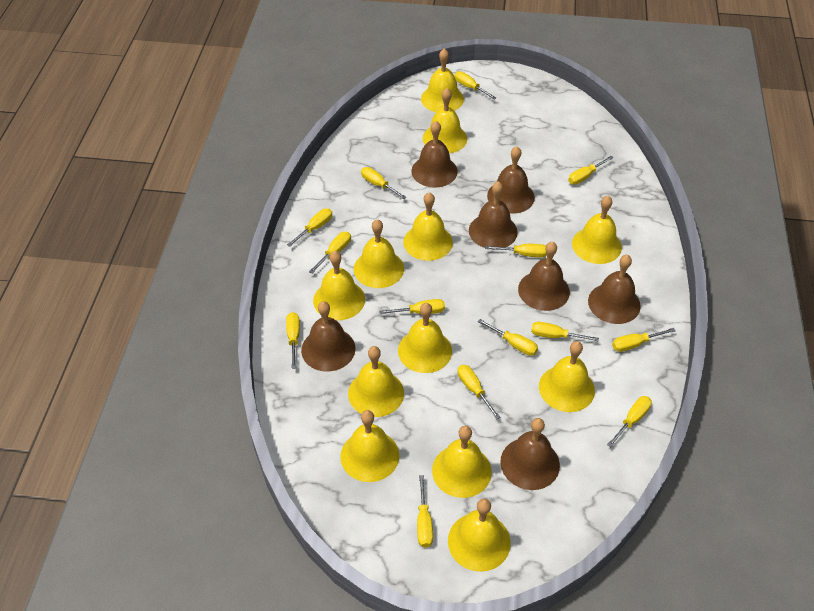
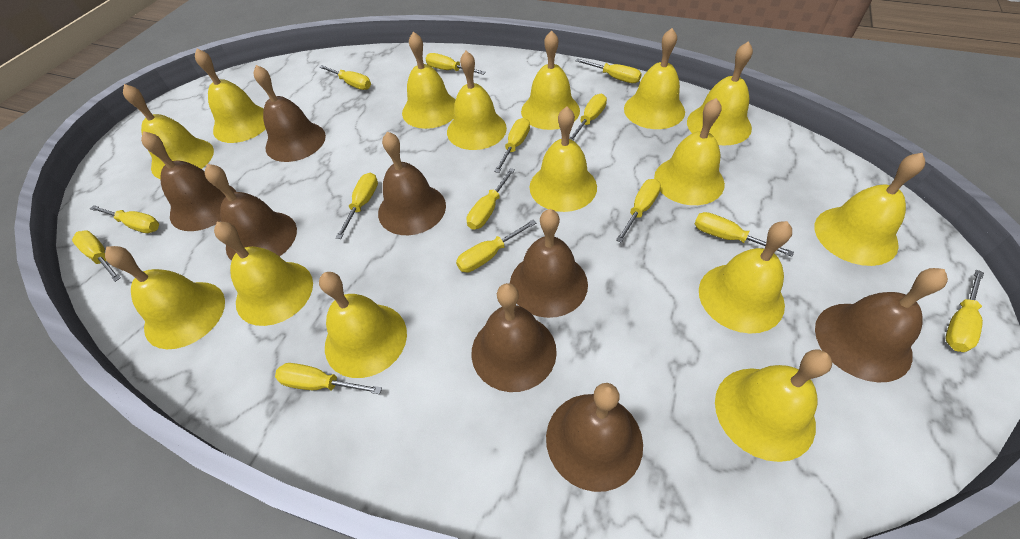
brown bell: [301,301,355,372] [411,121,458,188] [469,181,518,248] [487,146,535,214] [500,418,560,490] [518,241,570,311] [588,254,641,324] = 7 -> [141,131,236,231] [205,164,297,261] [253,65,326,162] [378,131,446,235] [471,283,557,392] [510,209,588,318] [546,383,643,492] [815,268,948,383] = 8
yellow bell: [313,251,365,320] [340,410,399,482] [348,346,404,417] [354,219,404,288] [398,303,452,373] [403,192,453,261] [421,48,464,112] [423,88,467,153] [432,426,492,498] [448,499,511,572] [539,341,595,412] [572,196,622,264] = 12 -> [105,246,225,349] [123,84,214,179] [195,49,266,143] [214,222,313,326] [319,272,407,378] [402,32,456,129] [447,51,507,150] [521,30,580,130] [529,106,597,212] [624,28,685,129] [654,98,725,205] [687,41,753,146] [699,221,792,333] [715,350,832,462] [815,153,925,266] = 15

